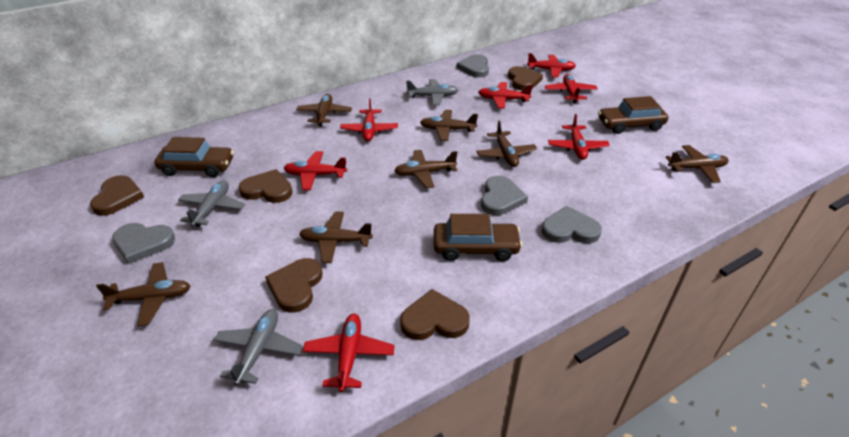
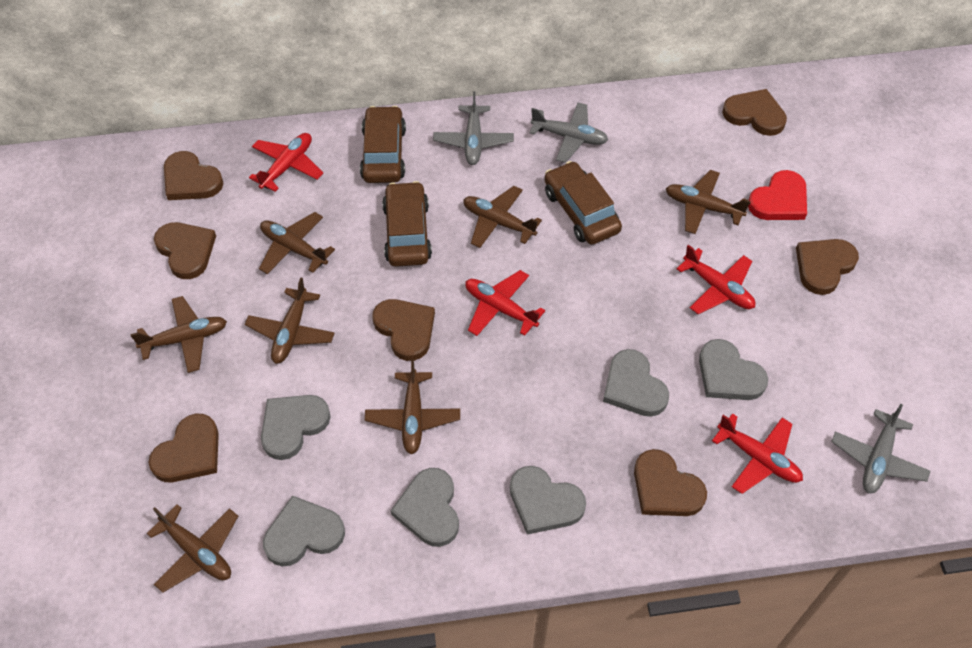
brown heart: [90,175,144,216] [238,169,292,203] [265,258,323,313] [400,289,470,340] [508,66,543,91] = 5 -> [149,414,219,482] [154,222,216,279] [164,151,223,200] [372,299,435,361] [634,449,707,516] [722,89,787,136] [796,239,859,295] = 7
grey heart: [112,223,175,264] [456,54,489,77] [481,176,528,215] [541,206,602,243] = 4 -> [261,395,331,460] [263,495,345,566] [391,468,459,547] [510,466,586,535] [603,349,669,417] [699,339,768,400] = 6
red heart: none = 0 -> [748,170,807,220] = 1
red plane: [284,151,347,190] [303,314,395,392] [340,98,398,141] [478,82,533,109] [527,53,576,77] [545,74,598,103] [548,114,610,160] = 7 -> [249,133,323,192] [465,270,545,336] [677,245,755,314] [712,413,803,494] = 4

